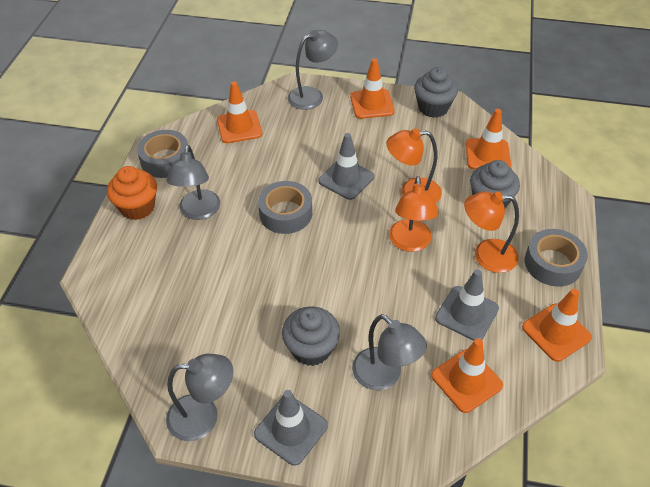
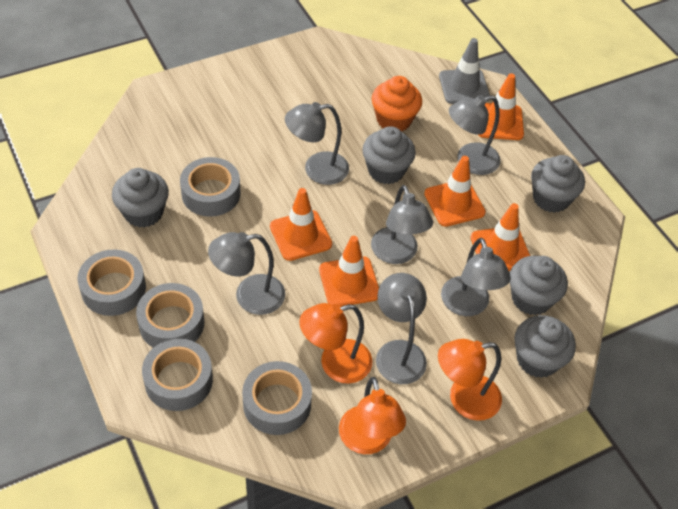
grey cupcake: [282,306,340,366] [414,67,458,118] [470,160,520,208] = 3 -> [112,168,169,228] [362,126,416,184] [510,256,568,315] [514,315,576,378] [531,155,585,213] = 5
grey lamp: [166,354,234,441] [167,145,220,220] [288,30,338,110] [352,314,427,390] = 4 -> [208,232,285,315] [285,102,349,185] [371,185,433,264] [376,273,427,384] [441,238,511,316] [449,95,501,175] = 6
grey tape: [137,130,188,178] [258,181,312,234] [525,229,588,287] = 3 -> [77,250,146,316] [136,283,205,348] [142,339,213,411] [180,157,241,217] [242,361,312,435] = 5
grey traffic cone: [254,390,328,466] [318,133,374,200] [435,269,499,341] = 3 -> [439,38,490,104] = 1

